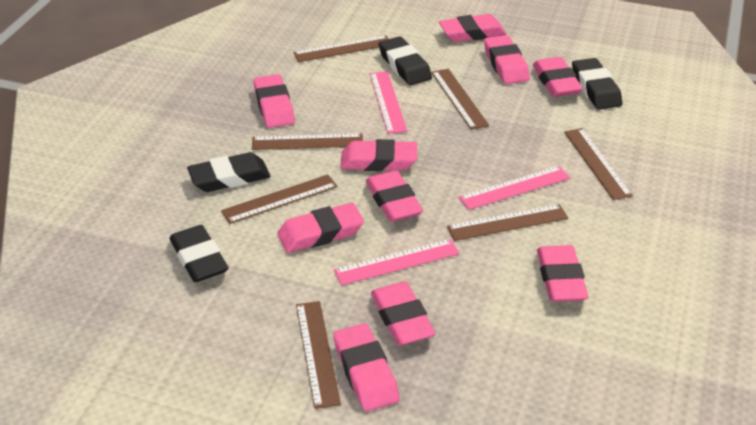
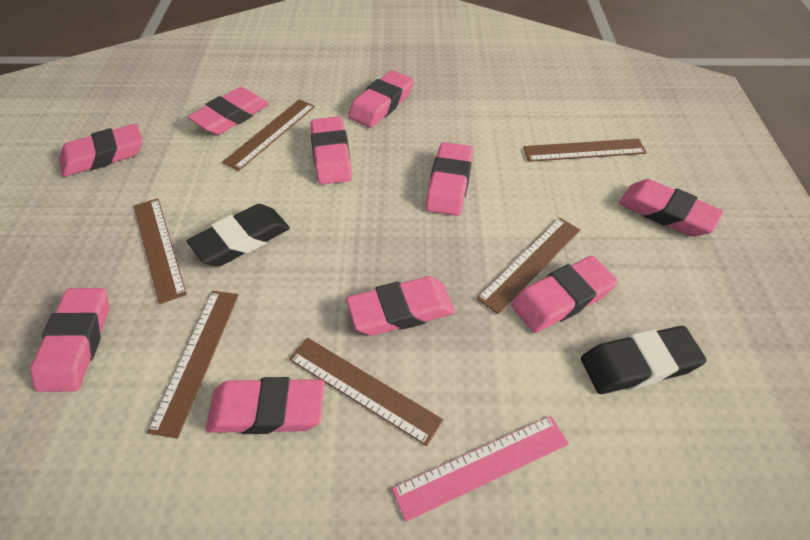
black eraser: [169,225,228,282] [187,152,270,192] [379,37,432,85] [572,58,622,110] = 4 -> [187,204,290,266] [581,326,707,394] = 2
brown ruler: [221,174,337,224] [252,133,363,150] [293,35,389,62] [296,301,341,409] [431,69,489,130] [447,204,568,241] [564,128,633,200] = 7 -> [134,198,187,304] [147,291,239,439] [222,99,315,171] [289,338,443,446] [477,217,580,314] [523,138,647,162] = 6
pink ruler: [334,239,460,285] [370,71,407,134] [459,166,570,210] = 3 -> [392,416,569,522] = 1

